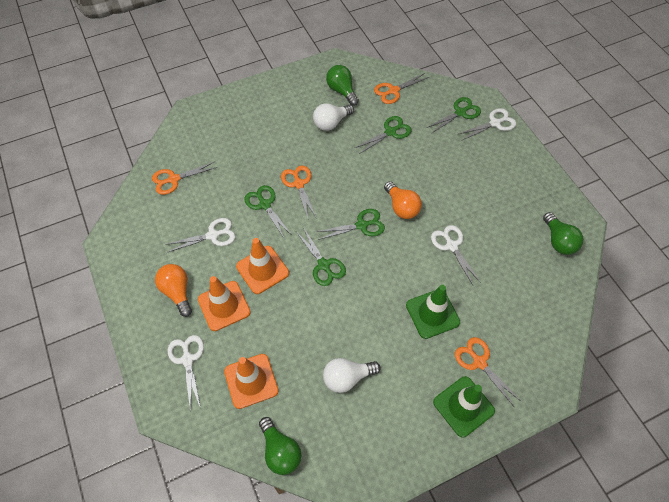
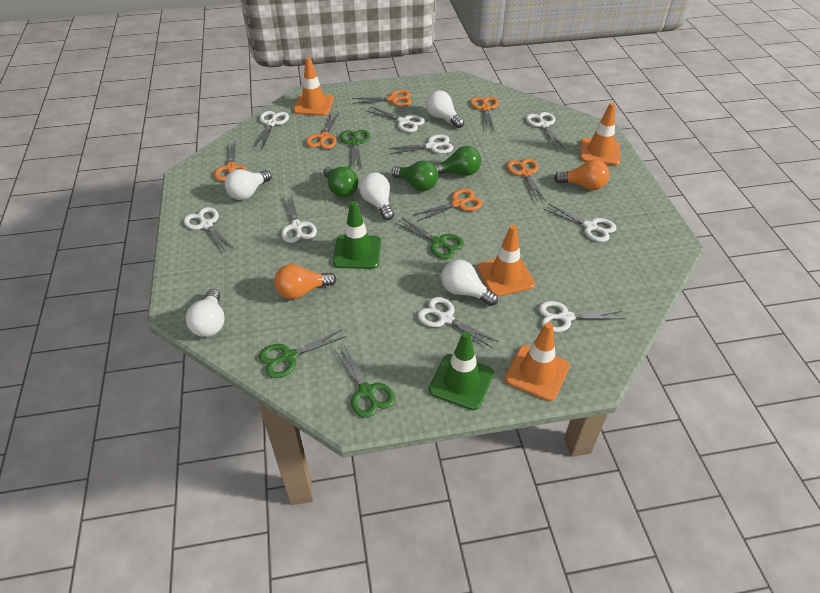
green scissors: [244,185,292,238] [297,227,346,286] [317,209,385,240] [355,116,412,154] [427,97,481,133] = 5 -> [259,330,347,378] [334,345,395,418] [340,130,370,169] [395,217,464,259] = 4
orange scissors: [152,162,217,195] [281,166,317,219] [374,73,429,104] [455,337,522,406] = 4 -> [214,140,247,181] [306,113,339,149] [352,90,412,107] [413,189,483,221] [470,97,499,132] [507,158,546,202] = 6
orange traffic cone: [198,276,251,331] [224,354,279,409] [236,238,289,294] = 3 -> [293,57,334,116] [477,225,535,297] [505,322,570,401] [580,103,620,165] = 4
white light bulb: [313,103,354,131] [323,358,380,393] = 2 -> [186,289,225,337] [225,169,272,200] [359,172,394,220] [426,90,464,128] [441,260,498,306] = 5
white scissors: [165,218,236,252] [168,335,204,412] [431,225,481,285] [459,108,516,140] = 4 -> [184,207,235,253] [254,111,289,147] [281,195,317,243] [367,107,425,132] [388,135,453,154] [418,297,498,348] [526,112,565,149] [538,301,624,332] [543,203,616,242] = 9

